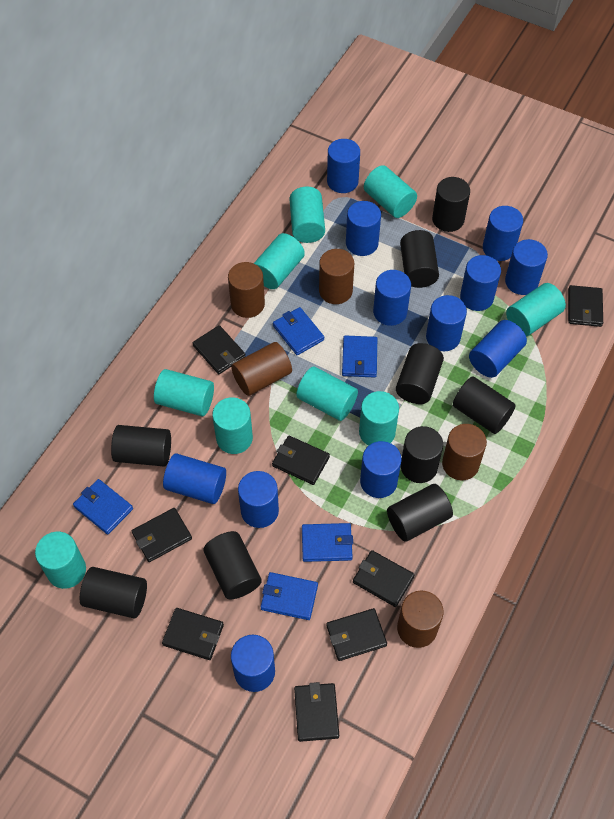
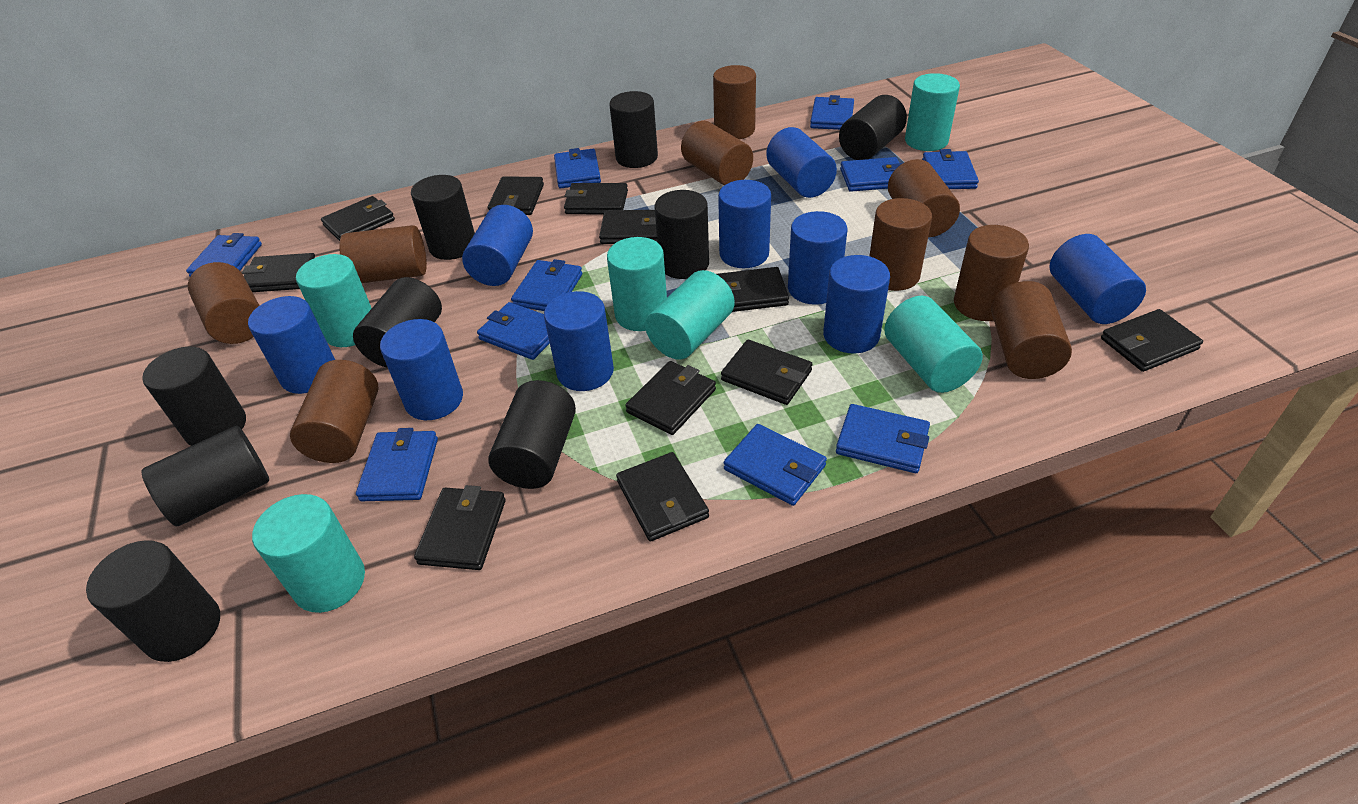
black wallet: [132,508,192,562] [162,608,224,660] [193,325,246,374] [272,436,330,485] [294,682,339,742] [326,608,387,661] [353,550,414,607] [568,285,603,327] = 8 -> [242,253,315,292] [321,196,395,241] [414,485,506,570] [487,176,544,215] [564,183,628,214] [599,210,657,244] [616,452,709,541] [625,361,716,435] [717,267,789,312] [721,340,812,405] [1101,309,1203,372] = 11
blue cylinder: [163,453,226,504] [231,635,275,692] [238,471,279,528] [327,139,360,193] [346,201,381,256] [360,441,401,498] [373,270,411,326] [426,295,467,351] [460,255,501,311] [469,320,527,378] [483,206,523,261] [505,239,548,295] = 12 -> [248,296,335,394] [380,319,463,420] [462,205,533,286] [544,291,614,391] [718,180,771,268] [766,127,837,198] [788,211,847,305] [823,255,890,354] [1049,234,1146,324] = 9
blue wallet: [73,479,133,535] [260,572,318,620] [273,307,324,355] [302,523,353,562] [342,335,377,378] = 5 -> [186,233,262,277] [356,428,438,501] [477,302,550,360] [511,259,582,311] [554,148,601,189] [724,424,827,506] [810,95,854,130] [836,404,930,473] [840,157,903,192] [922,149,979,189] = 10
brown cylinder: [228,262,265,318] [231,342,292,396] [319,249,354,304] [397,591,443,648] [442,424,487,480] = 5 -> [188,262,260,344] [290,360,379,463] [339,225,427,283] [681,121,753,185] [713,65,756,139] [869,198,932,291] [888,159,960,237] [954,225,1029,321] [991,281,1072,379] = 9
turquoise cylinder: [35,532,86,589] [154,369,214,416] [212,397,253,454] [254,233,305,289] [290,186,325,243] [296,366,358,421] [359,391,399,446] [364,165,417,218] [506,283,566,336] = 9 -> [252,494,365,613] [296,254,372,347] [607,237,667,331] [645,270,735,360] [884,296,983,393] [905,73,960,151] = 6

